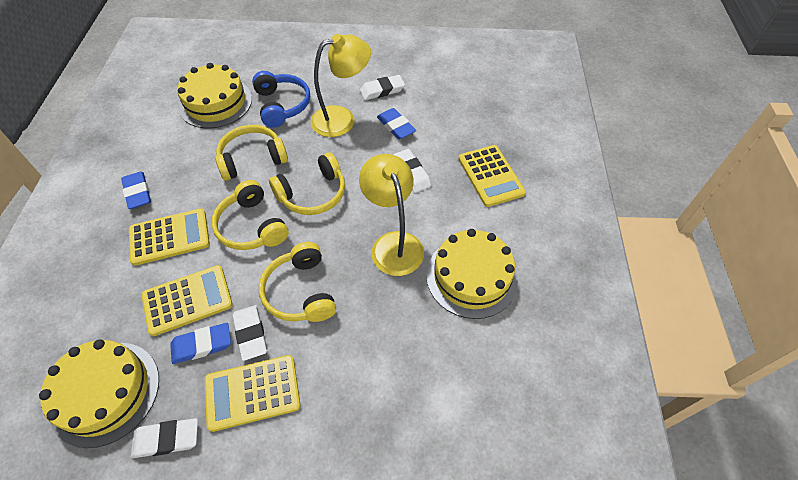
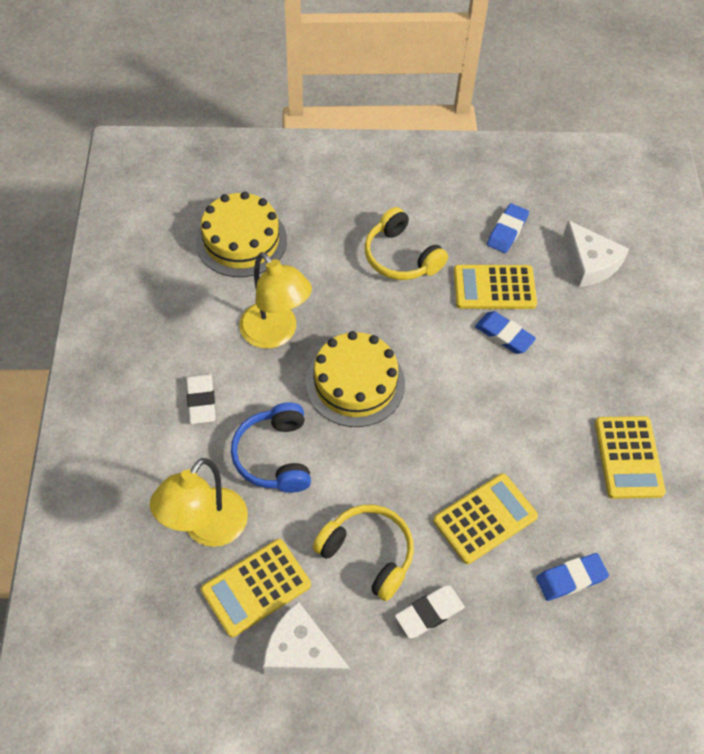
white cheese: none = 0 -> [263,601,350,676] [563,220,629,287] = 2
white eraser: [131,418,198,458] [233,305,267,361] [360,75,405,100] [393,149,431,193] = 4 -> [186,373,216,424] [395,585,465,638] = 2
yellow cake: [39,340,159,448] [177,63,252,129] [426,229,518,319] = 3 -> [196,192,287,277] [306,331,405,427] = 2
yellow headphones: [212,180,289,250] [215,125,288,181] [259,242,336,322] [269,152,345,215] = 4 -> [313,505,414,601] [365,207,448,280] = 2

